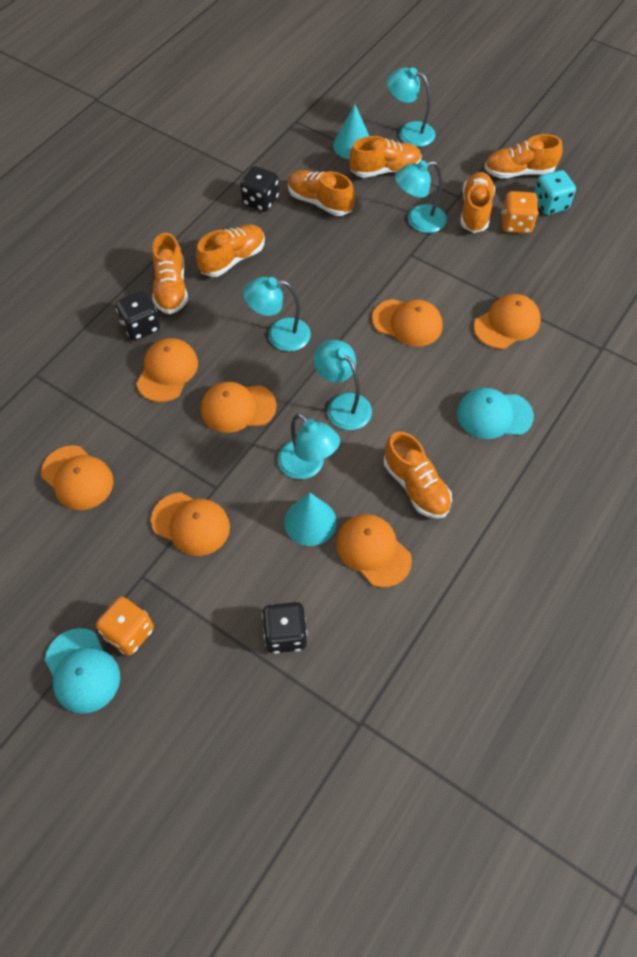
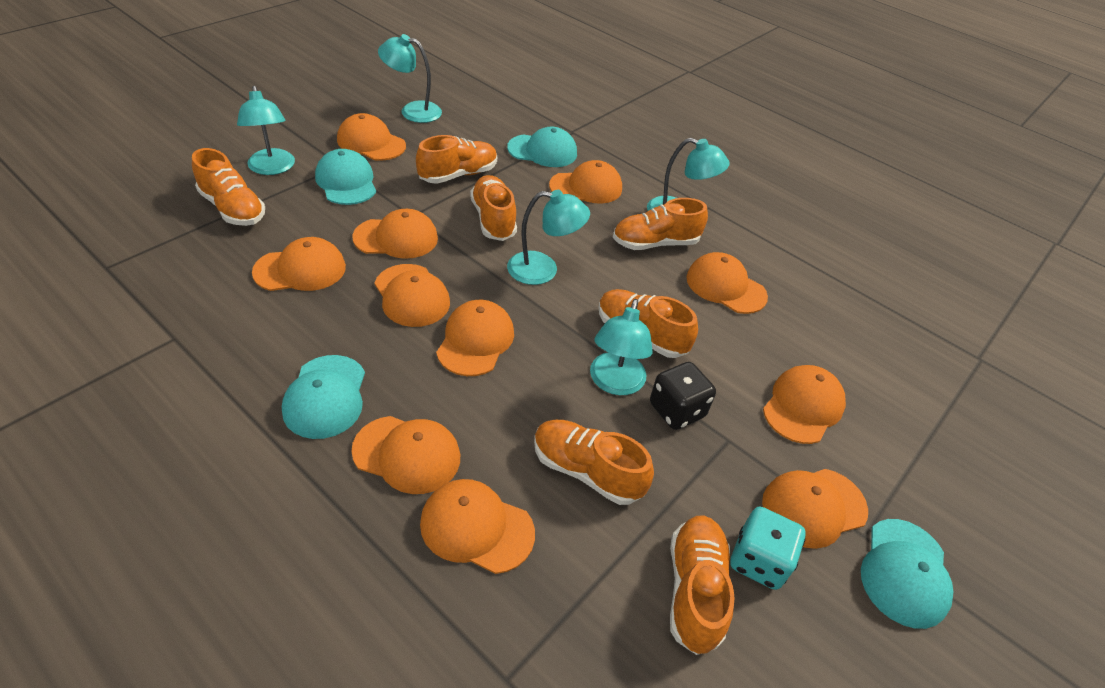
black dice: [115,291,160,340] [240,166,279,212] [262,602,307,654] = 3 -> [650,362,716,430] = 1
orange cap: [41,445,113,510] [136,338,198,402] [151,492,230,556] [201,382,276,433] [336,514,412,587] [372,299,443,347] [474,294,541,349] = 7 -> [252,237,346,291] [337,113,406,161] [351,416,460,494] [353,209,438,259] [374,264,450,327] [420,479,535,574] [436,300,514,376] [549,160,622,204] [686,252,768,314] [762,469,868,549] [763,365,846,444] = 11
orange dice: [96,597,154,656] [501,191,538,234] = 2 -> none = 0
turquoise cap: [45,628,120,714] [457,388,534,439] = 2 -> [282,355,365,439] [315,149,376,205] [507,126,577,167] [861,519,953,629] = 4
turquoise cone: [284,493,337,546] [333,104,369,159] = 2 -> none = 0

